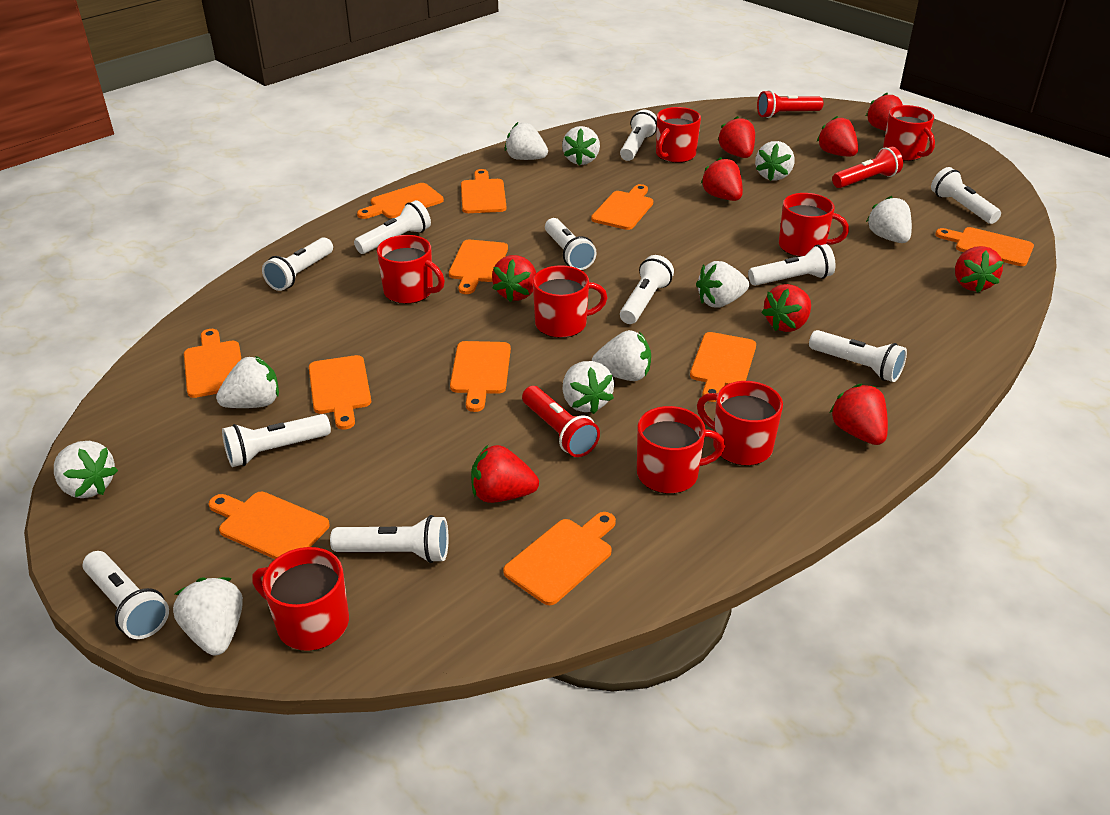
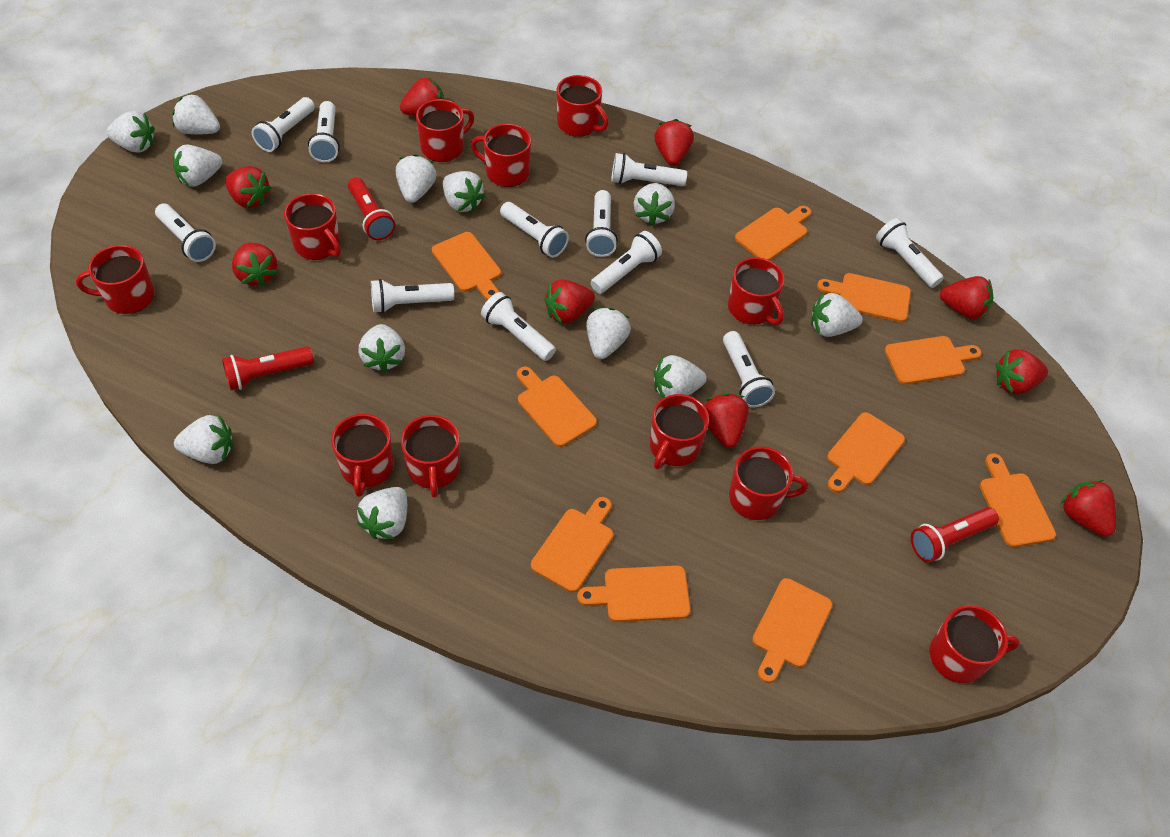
orange cutting board: [184,329,241,398] [209,492,330,559] [309,355,371,430] [357,183,444,219] [449,240,508,294] [450,341,511,412] [461,169,506,213] [503,512,616,605] [591,184,653,230] [690,332,756,402] [935,227,1034,266] = 11 -> [432,232,501,300] [517,367,597,447] [531,497,614,592] [577,565,691,622] [735,206,812,260] [752,578,833,683] [817,273,911,322] [827,412,905,493] [884,336,981,384] [979,453,1056,547] = 10
red mug: [252,547,349,651] [377,235,445,304] [533,265,607,338] [637,406,725,494] [656,107,701,163] [697,381,783,466] [779,193,849,257] [883,105,935,161] = 8 -> [76,245,155,314] [284,193,341,260] [331,414,393,497] [401,415,460,498] [416,99,474,162] [471,124,531,187] [557,75,608,137] [650,394,709,469] [728,257,784,325] [729,447,808,520] [929,605,1020,683] = 11
white strawberry: [54,441,118,498] [173,577,243,656] [216,356,279,408] [505,122,548,160] [562,126,600,165] [562,361,614,414] [592,330,651,381] [696,261,749,308] [755,141,795,181] [866,196,912,243] = 10 -> [106,111,155,153] [172,94,220,135] [173,144,223,187] [174,415,233,464] [357,487,407,539] [359,324,405,373] [396,154,436,203] [443,171,486,212] [586,308,631,359] [634,183,675,226] [654,355,707,398] [811,293,863,337] = 12

